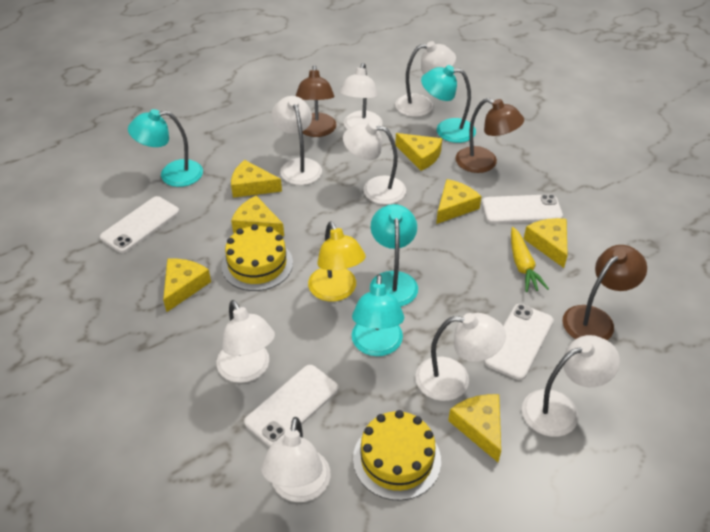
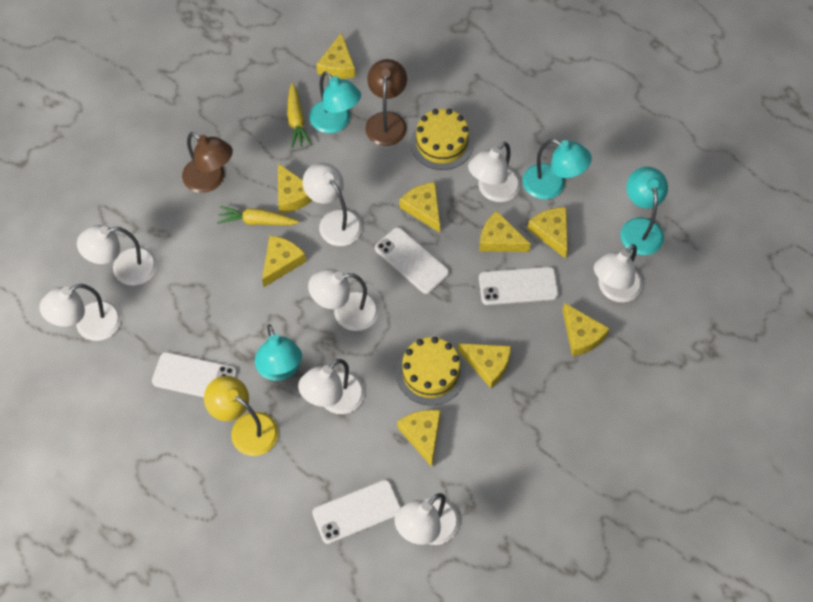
brown lamp: [296,65,337,137] [456,98,524,173] [563,245,647,340] = 3 -> [182,132,233,193] [365,59,407,146] = 2
yellow carrot: [511,227,549,292] = 1 -> [217,206,299,225] [287,83,312,148] = 2
yellow cheese: [163,259,211,312] [231,160,282,198] [231,196,284,236] [395,133,442,171] [436,179,482,224] [448,394,501,462] [524,218,568,268] = 7 -> [262,235,306,287] [278,163,313,213] [316,33,355,79] [397,410,441,467] [400,182,440,233] [458,343,511,388] [479,211,531,252] [528,207,568,259] [563,303,610,357] = 9

